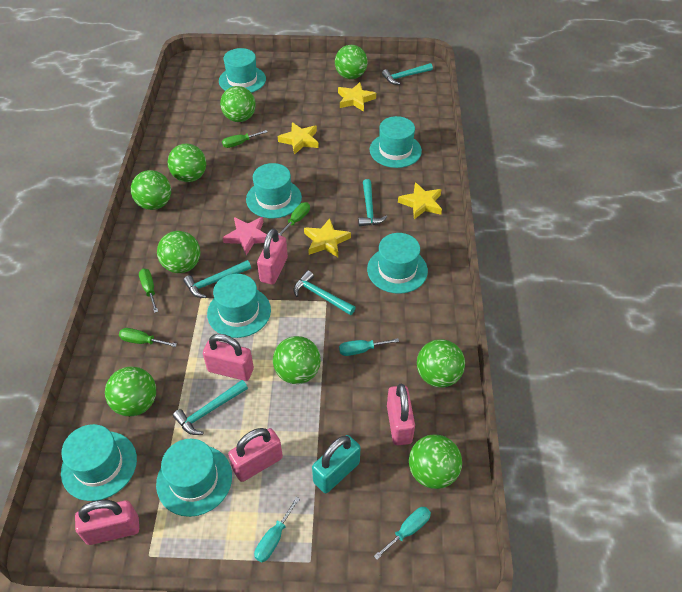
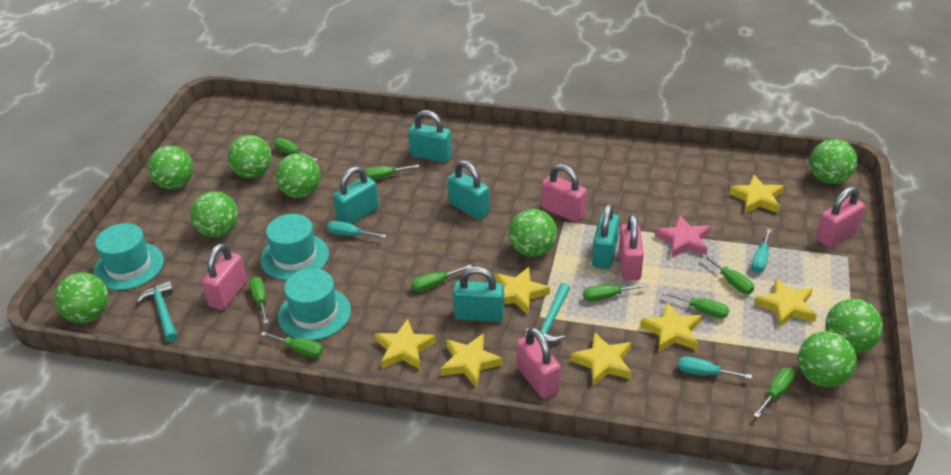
green screwdriver: [119,328,177,347] [139,269,158,313] [222,130,268,148] [278,202,310,236] = 4 -> [249,276,269,324] [261,332,323,358] [274,138,318,161] [365,164,420,180] [411,264,472,292] [583,283,649,301] [662,291,729,318] [702,254,754,294] [754,367,795,418] = 9
turquoise hammer: [173,380,248,435] [183,260,251,298] [294,270,356,315] [358,179,387,226] [382,63,433,85] = 5 -> [137,281,177,342] [525,283,570,343] = 2
turquoise hat: [61,424,137,501] [156,439,232,517] [207,274,271,338] [219,48,266,93] [246,163,302,218] [367,233,428,294] [370,116,422,168] = 7 -> [93,223,164,290] [260,214,329,281] [278,268,351,340] = 3
turquoise padlock: [312,435,361,493] = 1 -> [333,166,379,224] [408,110,452,163] [447,160,490,220] [453,266,504,322] [592,203,620,269] = 5
yellow star: [278,122,319,155] [304,218,351,257] [338,82,376,112] [398,182,442,219] = 4 -> [375,319,436,370] [440,334,503,387] [495,267,550,315] [570,332,632,386] [640,302,702,352] [729,174,784,213] [754,278,817,328] = 7

